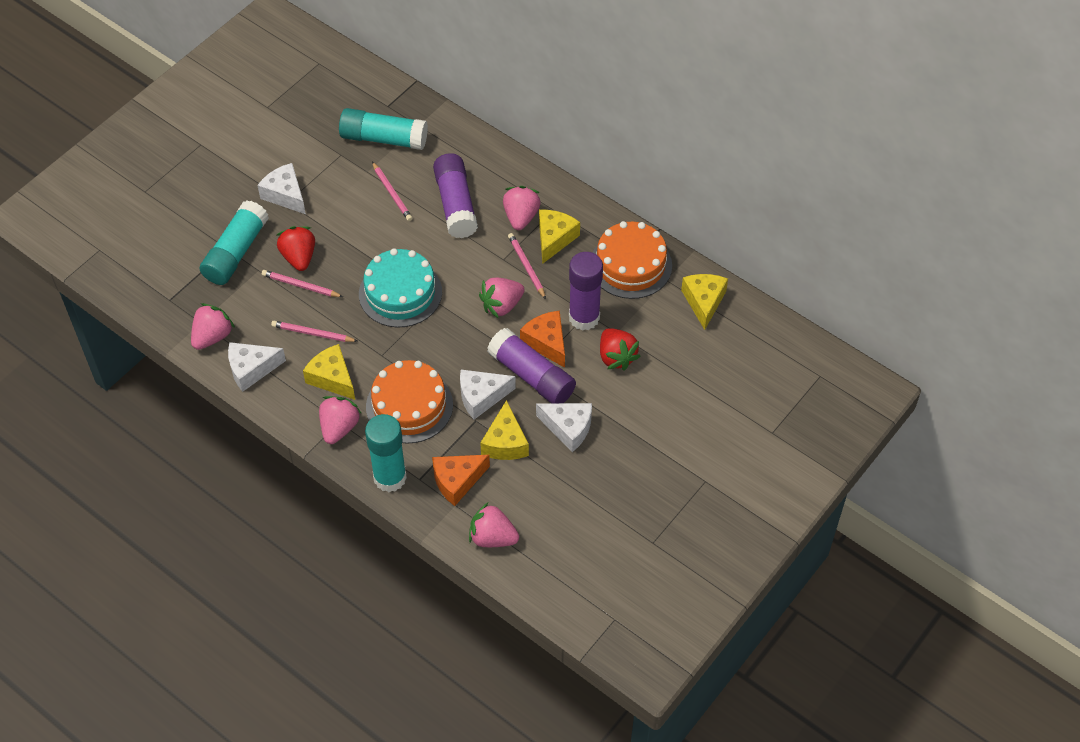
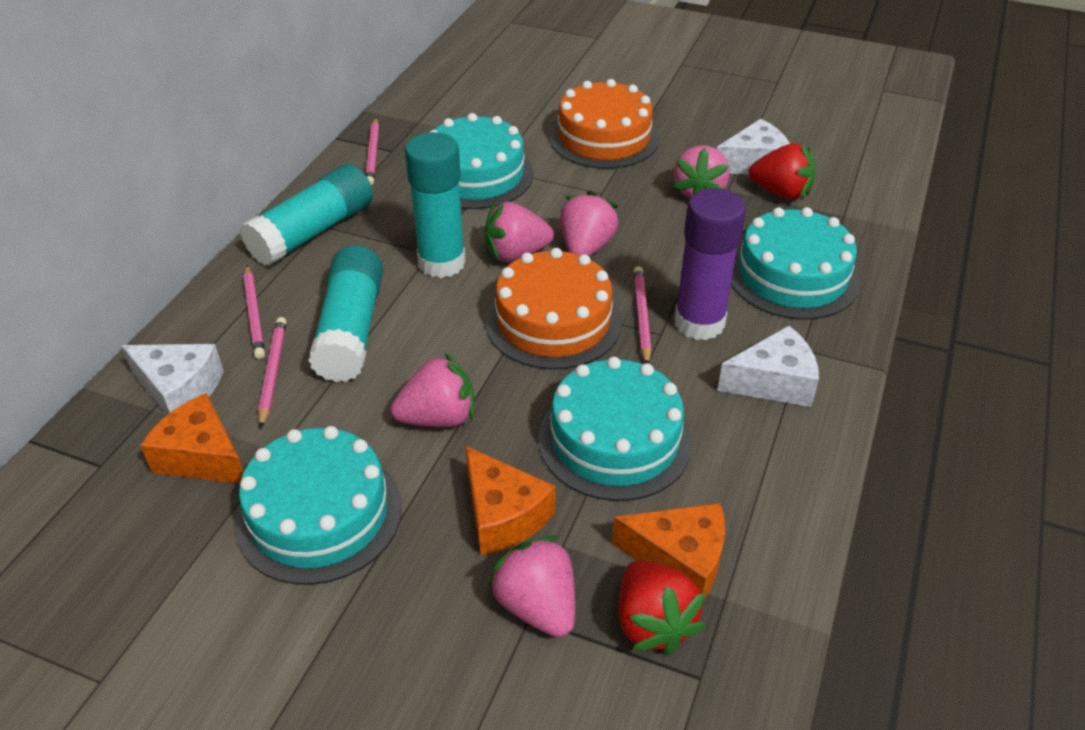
orange cheese: [432,455,490,506] [520,311,565,368] = 2 -> [140,393,244,484] [466,446,555,555] [612,503,725,599] = 3
purple glue stick: [433,153,478,238] [487,328,576,403] [569,252,603,331] = 3 -> [674,188,746,340] = 1
turquoise cake: [359,248,442,327] = 1 -> [235,426,402,585] [430,113,534,209] [539,357,692,501] [731,207,859,320] = 4
white cheese: [228,342,286,392] [257,163,306,214] [460,370,516,420] [536,403,592,452] = 4 -> [121,344,224,415] [717,119,790,174] [717,326,819,407] = 3
yellow cheese: [303,344,355,400] [480,400,529,460] [539,210,580,264] [681,274,728,330] = 4 -> none = 0

